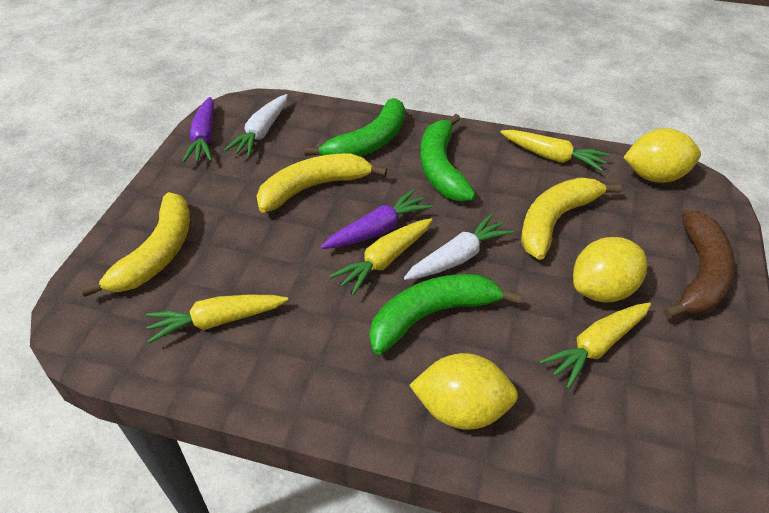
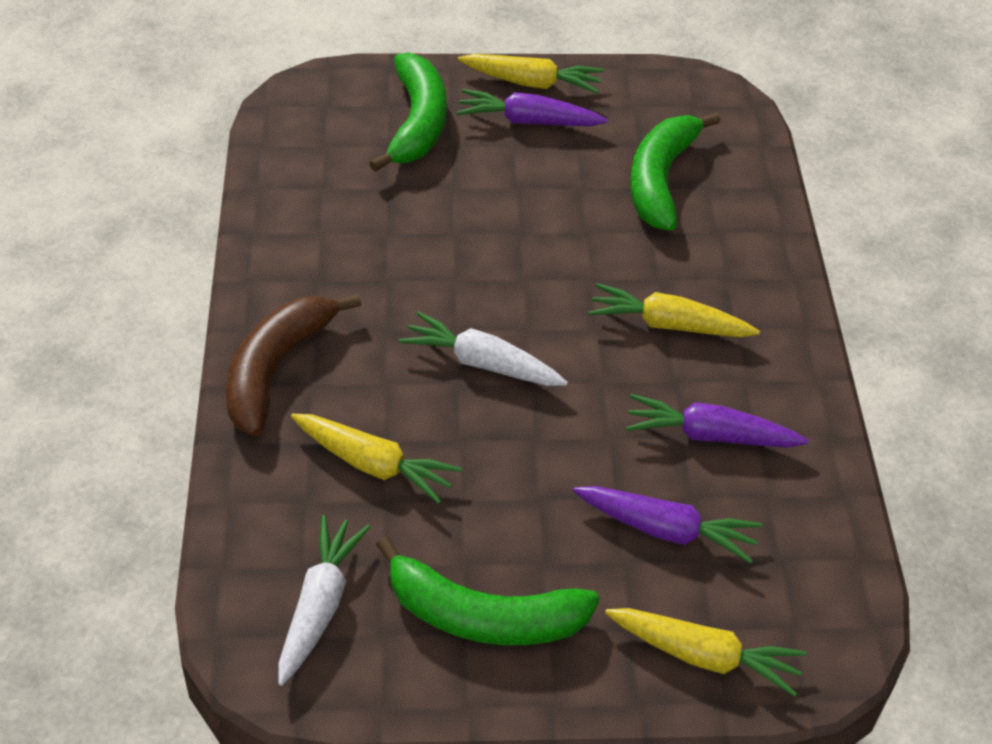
purple carrot: [182,97,214,163] [321,189,432,249] = 2 -> [456,89,608,126] [573,486,762,563] [625,394,809,448] = 3
yellow banana: [81,192,190,297] [257,154,387,212] [521,178,622,260] = 3 -> none = 0
yellow lemon: [409,353,518,430] [573,237,647,303] [623,128,701,183] = 3 -> none = 0

